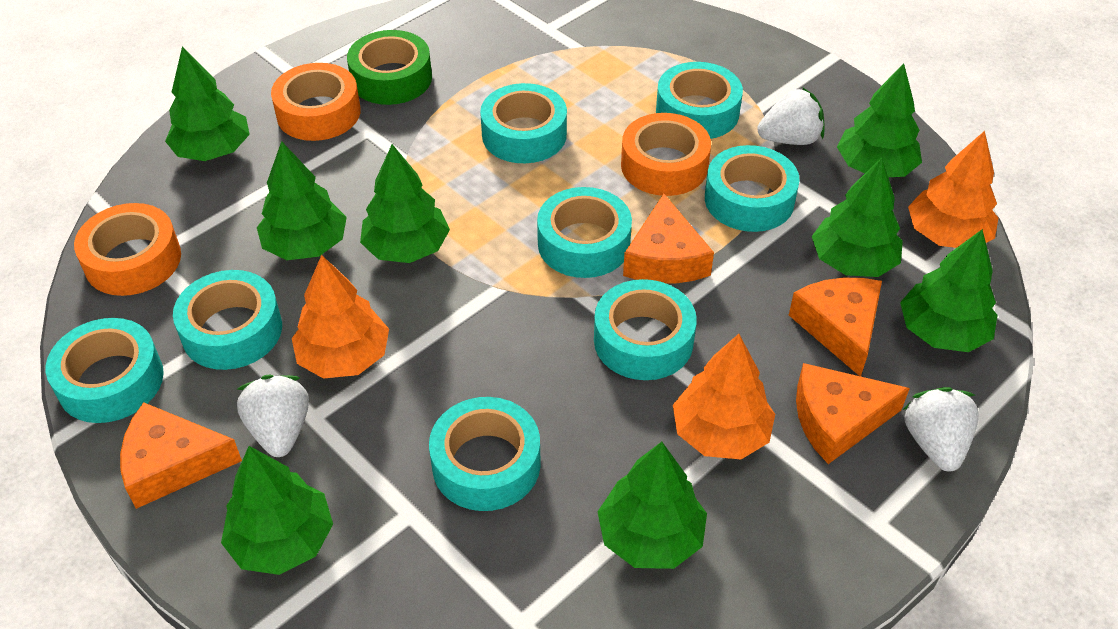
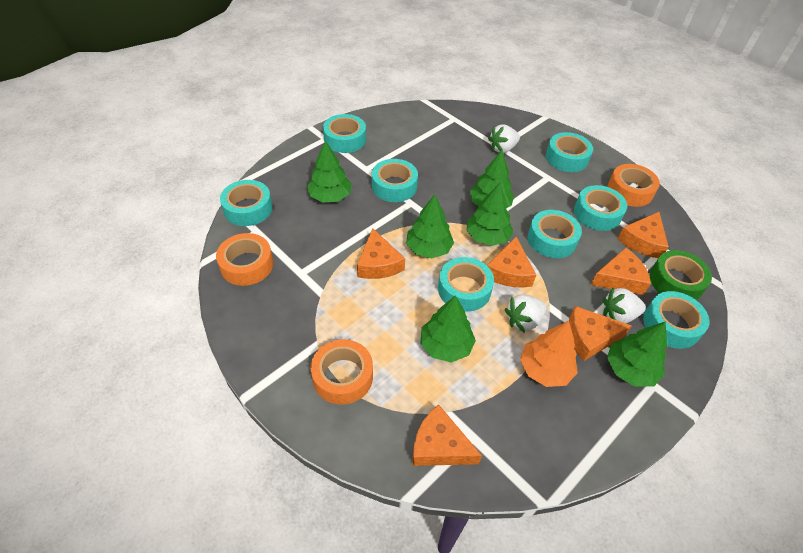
green tree: [165,46,250,161] [221,446,333,575] [257,141,347,260] [360,144,450,263] [598,442,707,569] [812,158,903,277] [837,63,922,177] [900,229,997,352] = 8 -> [307,141,352,203] [406,194,454,258] [420,295,476,363] [466,183,513,246] [470,150,514,208] [607,321,667,387] = 6
orange cheese: [120,402,242,509] [623,194,714,283] [789,278,882,376] [796,363,910,464] = 4 -> [357,228,405,279] [412,404,482,466] [487,237,536,288] [569,306,632,361] [591,248,651,295] [618,212,669,258] = 6
orange tree: [292,255,389,379] [673,334,775,459] [908,131,998,248] = 3 -> [520,321,578,387] = 1

